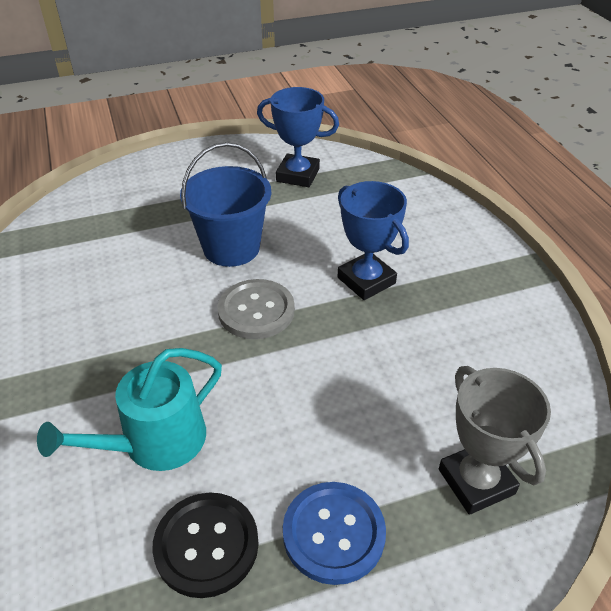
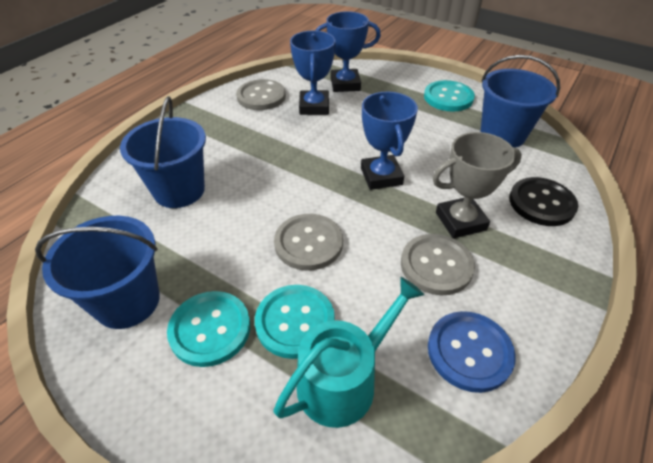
blue bucket: [180,142,271,267] = 1 -> [35,216,160,329] [120,96,206,208] [480,55,560,148] = 3
blue trophy: [257,87,339,187] [338,181,409,300] = 2 -> [290,31,336,115] [315,11,381,92] [361,92,418,190] = 3
grey button: [217,279,295,339] = 1 -> [236,79,286,110] [274,214,343,271] [401,234,475,295] = 3
turquoise button: none = 0 -> [167,291,250,367] [255,285,335,359] [424,80,475,111] = 3

